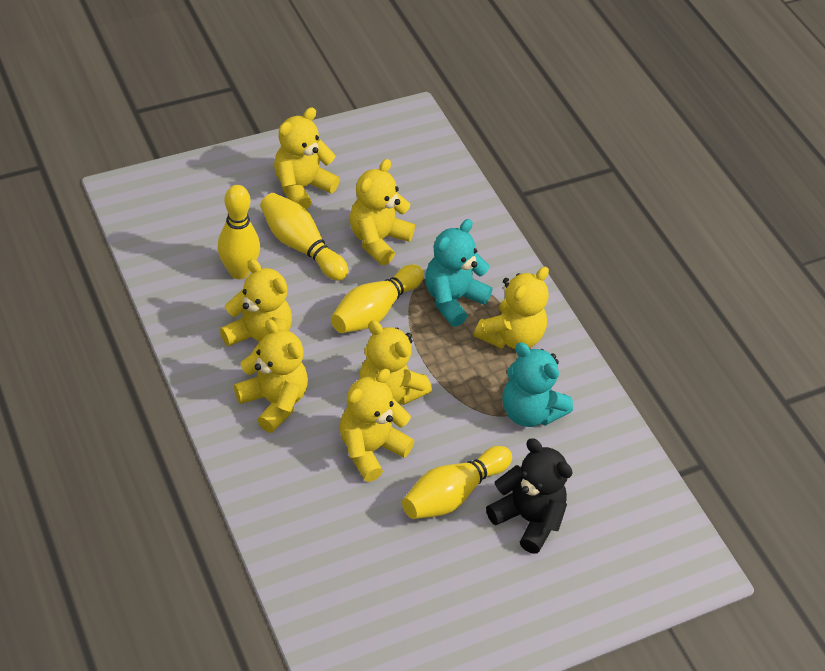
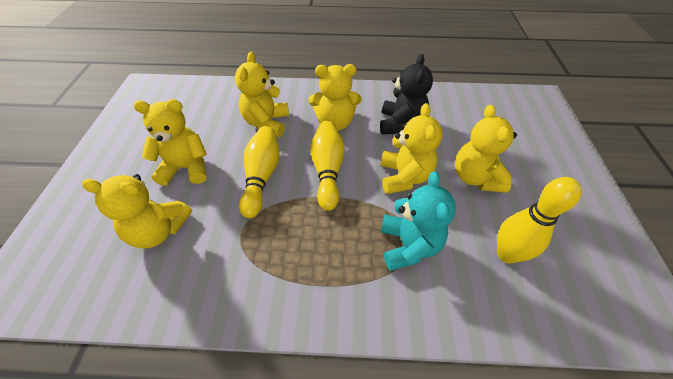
turquoise teddy bear: [425,219,493,327] [502,342,573,427] = 2 -> [381,172,456,271] = 1
yellow bowling pin: [218,185,260,279] [260,193,348,281] [331,265,424,333] [402,446,512,519] = 4 -> [239,126,280,218] [311,121,345,211] [497,177,582,263] = 3
yellow teddy bear: [220,259,292,354] [234,319,308,433] [274,107,340,210] [340,369,414,482] [350,159,415,265] [360,320,432,405] [474,267,549,349] = 7 -> [82,174,192,249] [134,99,207,186] [235,52,289,137] [309,64,362,131] [381,103,443,194] [455,105,517,193] = 6

